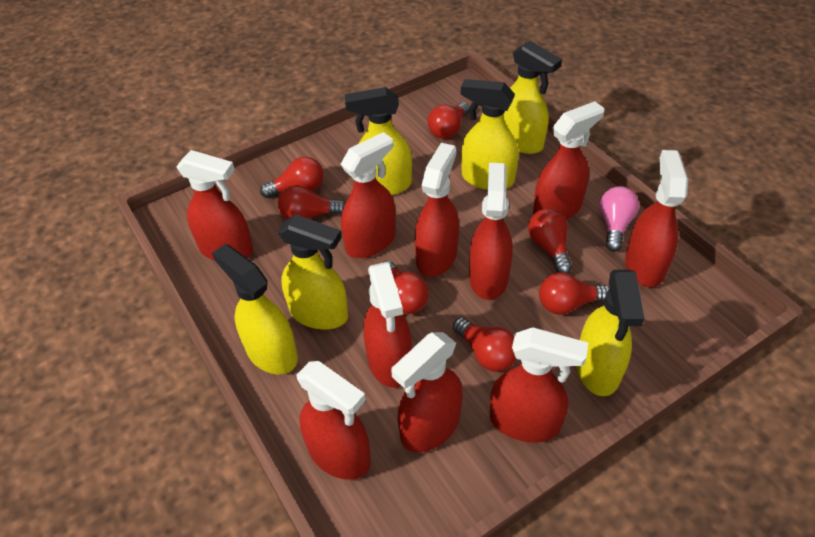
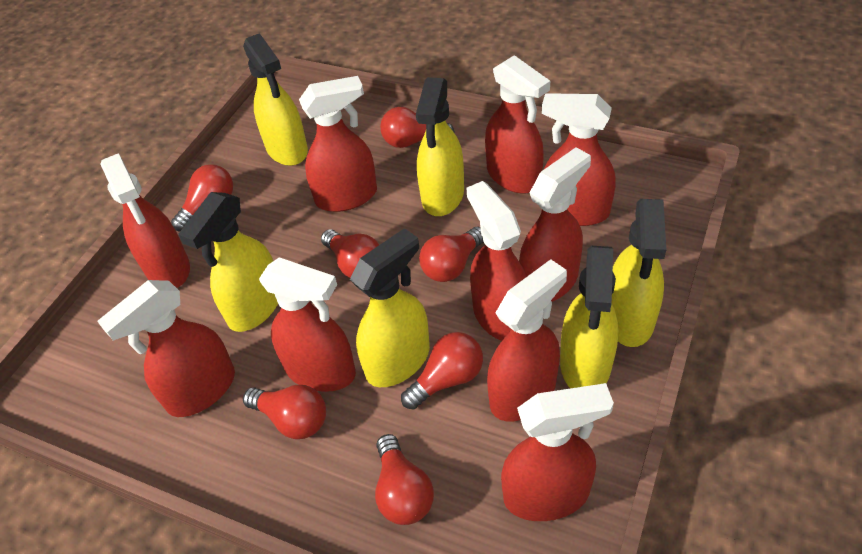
pink light bulb: [599,186,639,252] = 1 -> none = 0

